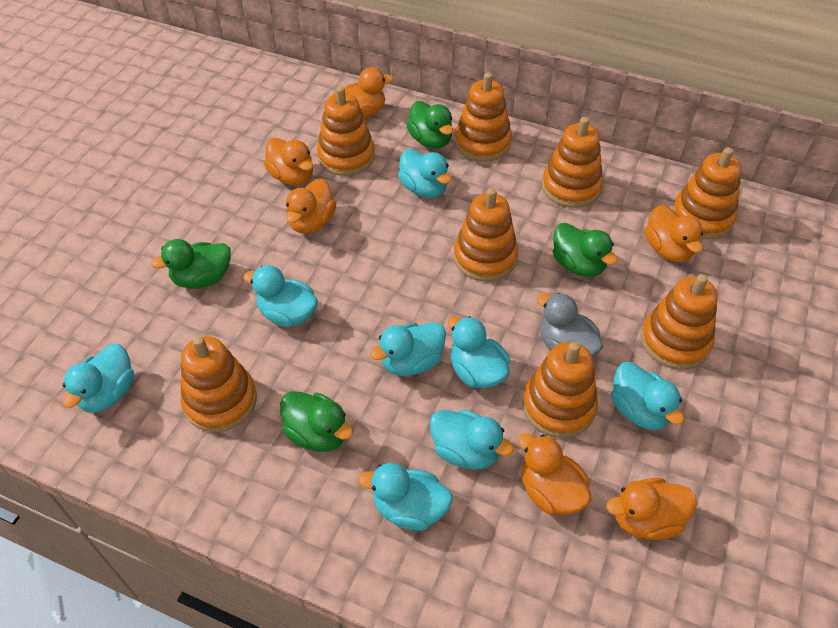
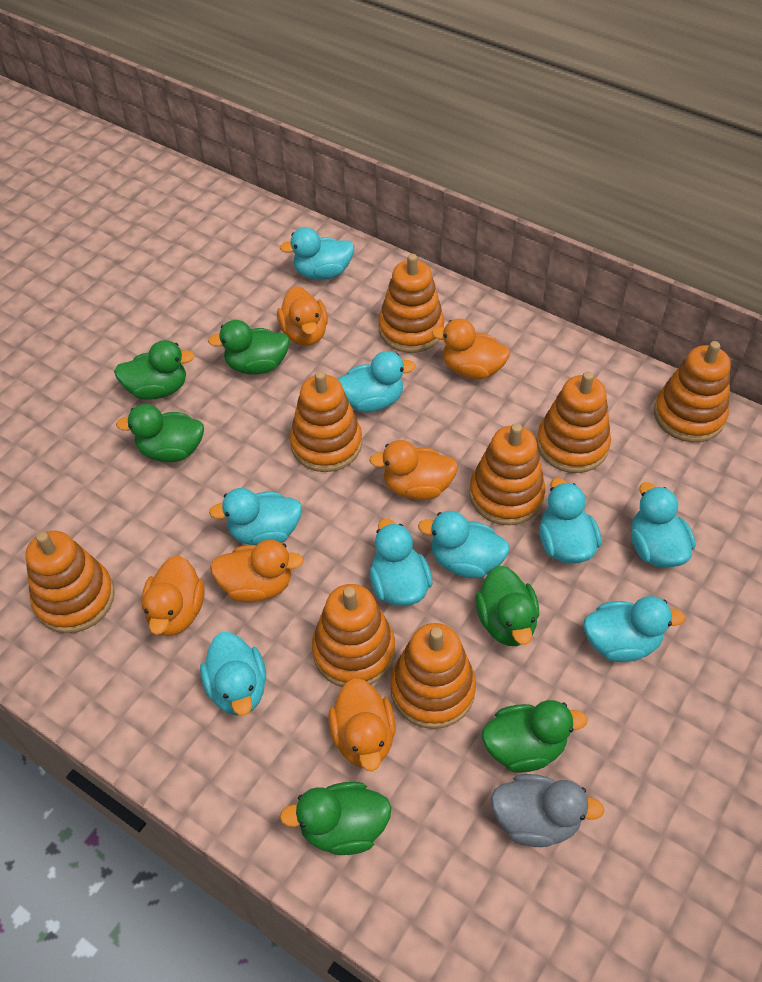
green duck: [151,239,231,289] [280,391,353,452] [406,101,453,149] [553,223,618,277] = 4 -> [114,340,195,400] [116,404,204,462] [208,320,290,375] [280,782,392,855] [475,565,539,646] [482,700,588,773] = 6
turquoise duck: [62,343,134,413] [243,265,318,327] [358,463,453,531] [370,322,446,376] [398,149,452,198] [430,409,514,470] [448,316,510,388] [611,362,684,430] = 8 -> [200,632,266,716] [209,488,302,545] [280,227,354,280] [338,351,416,412] [370,518,433,606] [418,511,510,578] [539,478,601,564] [583,596,685,662] [631,482,696,568] = 9

